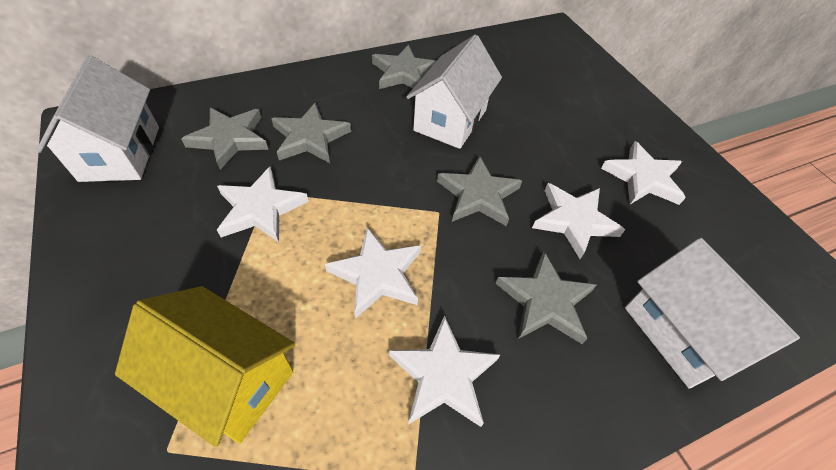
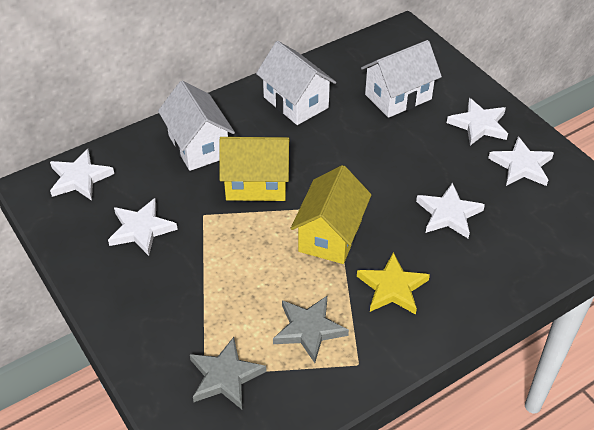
grey star: [181,107,269,170] [271,102,351,163] [372,45,436,89] [437,156,522,226] [495,251,596,344] = 5 -> [190,337,267,409] [273,296,349,363] = 2
yellow house: [115,286,295,447] = 1 -> [219,137,290,201] [290,165,371,264] = 2
yellow star: none = 0 -> [357,252,430,315] = 1

